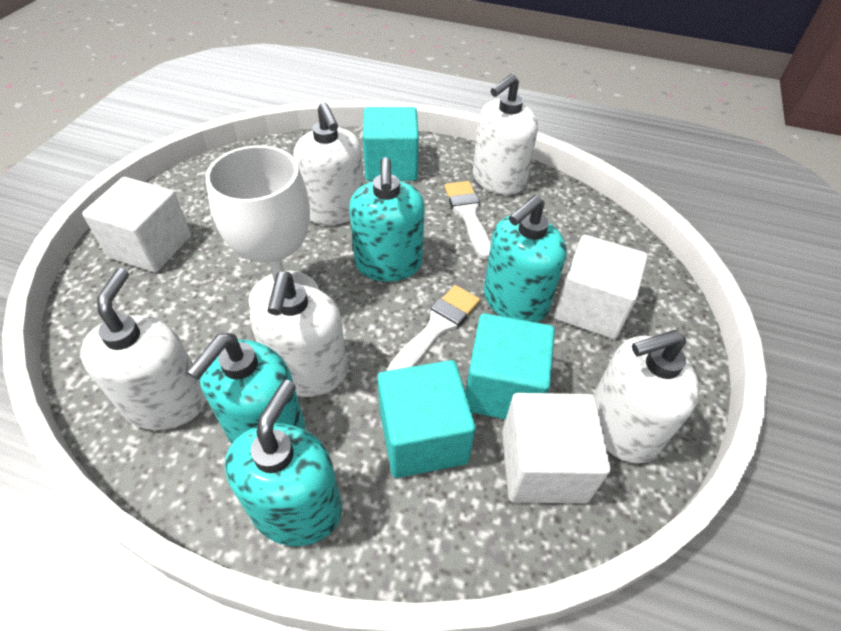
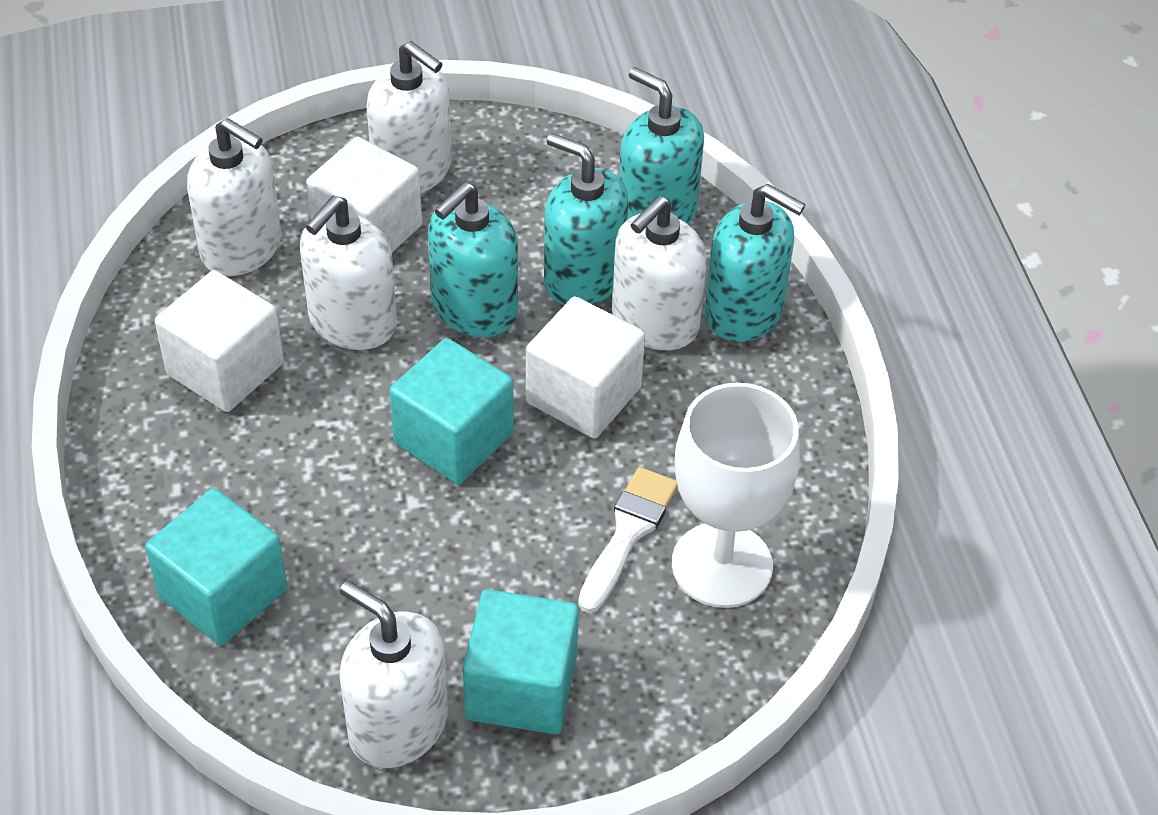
white brush: [387,285,480,371] [444,181,491,259] = 2 -> [578,467,678,613] = 1

